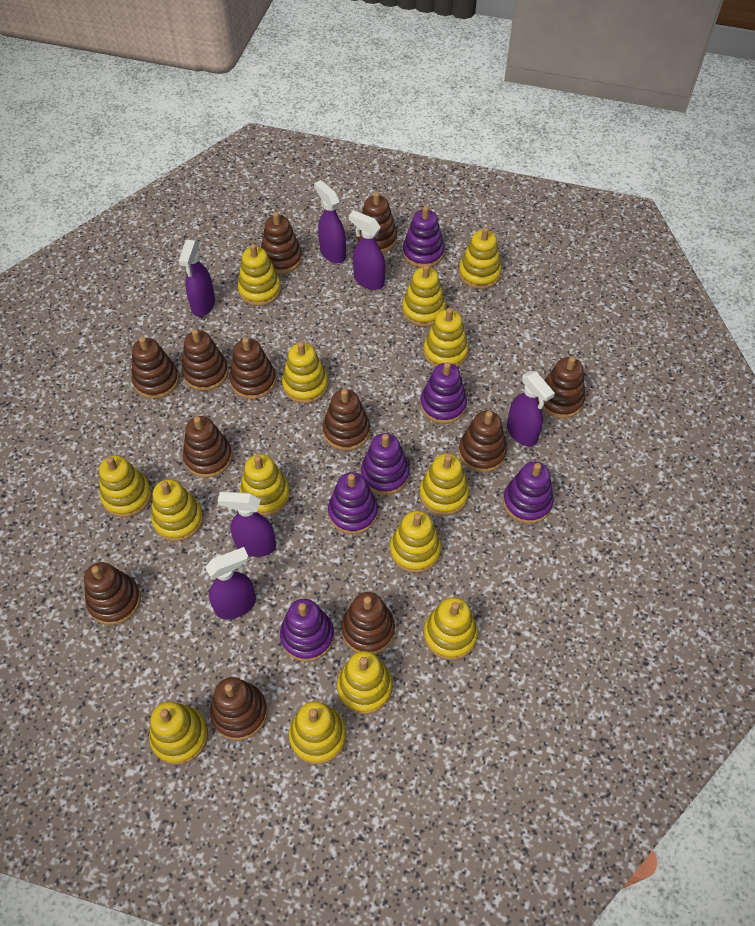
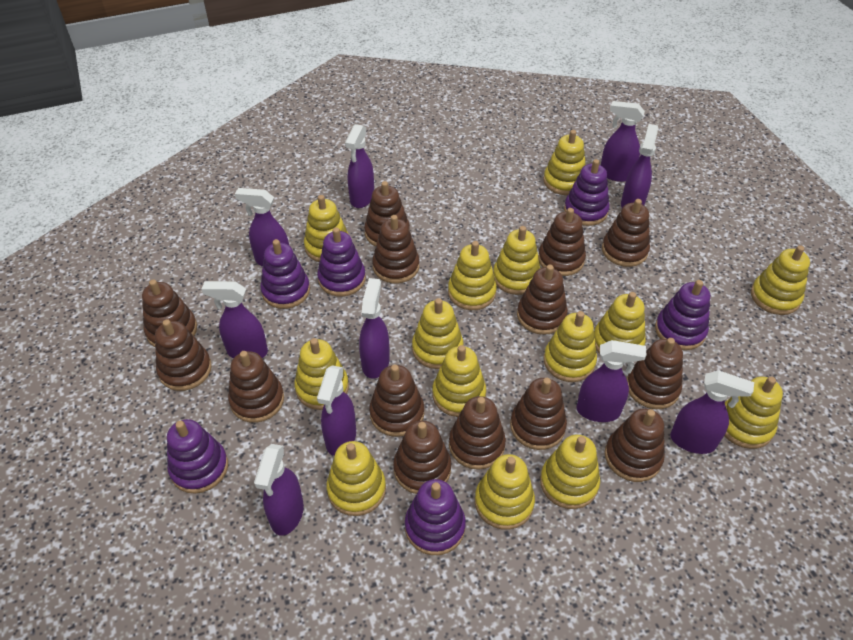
brown stacking toy: [84,562,141,625] [131,337,179,399] [182,329,228,391] [183,416,232,478] [210,677,267,740] [230,337,276,399] [261,212,302,274] [323,389,370,451] [341,592,395,654] [356,192,397,253] [458,411,507,472] [538,356,585,418] = 12 -> [142,279,197,347] [155,319,212,391] [228,351,284,423] [364,181,410,247] [369,365,424,437] [372,215,419,283] [393,421,451,494] [449,396,506,470] [510,378,567,450] [517,265,568,335] [538,208,586,276] [602,199,650,267] [605,408,665,482] [627,338,683,409] = 14
purple spray bottle: [179,240,215,317] [205,547,256,620] [218,491,276,557] [314,180,346,263] [349,210,386,290] [507,371,555,447] = 6 -> [202,281,268,358] [235,188,289,267] [254,444,304,536] [317,365,356,456] [345,124,374,208] [359,278,390,379] [576,340,647,422] [601,101,645,182] [621,124,658,208] [670,371,754,454] = 10

